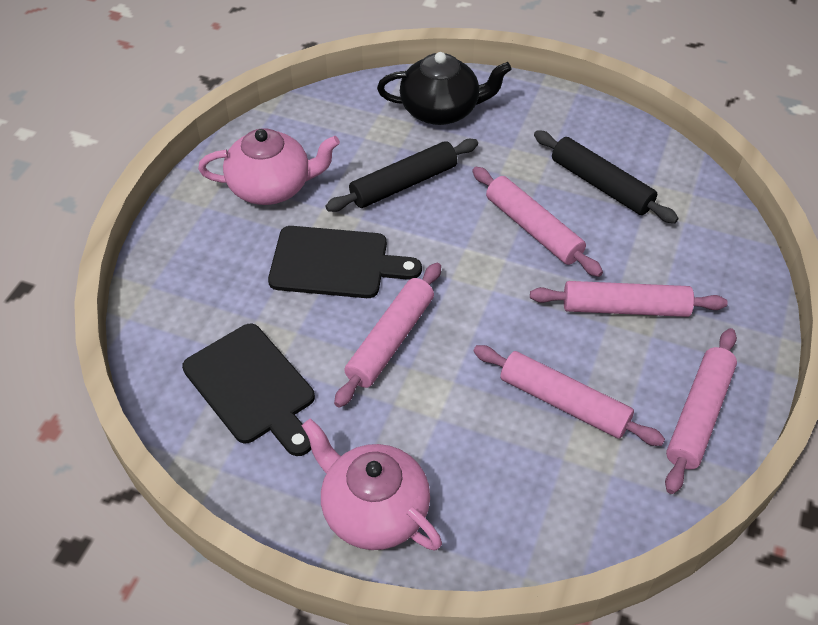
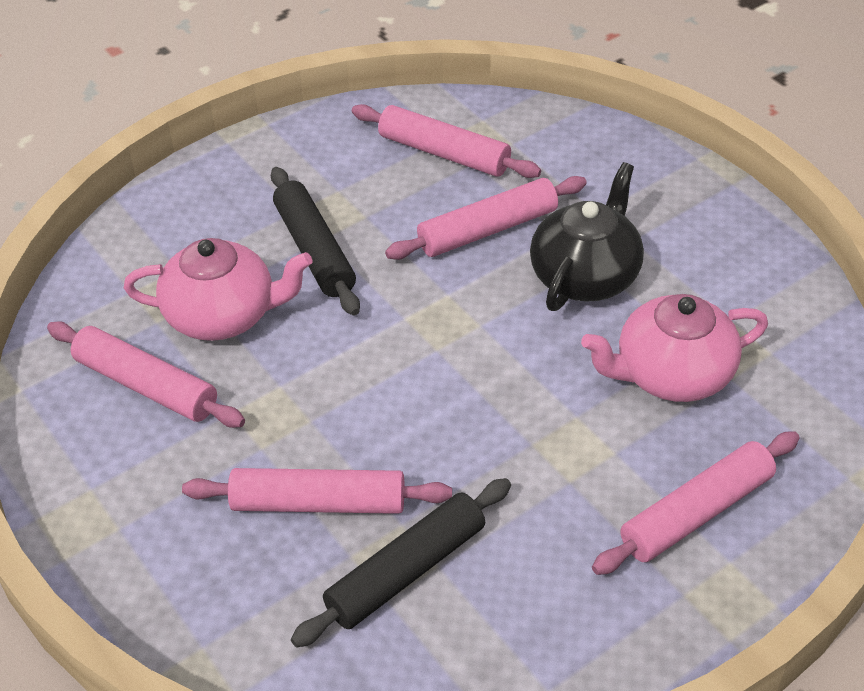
black cutting board: [182,323,315,456] [268,226,422,298] = 2 -> none = 0

